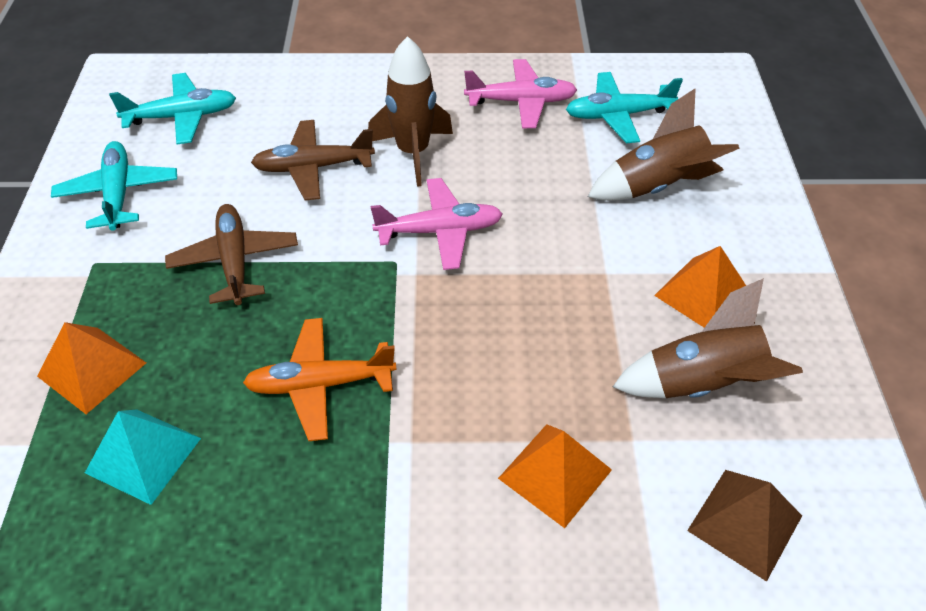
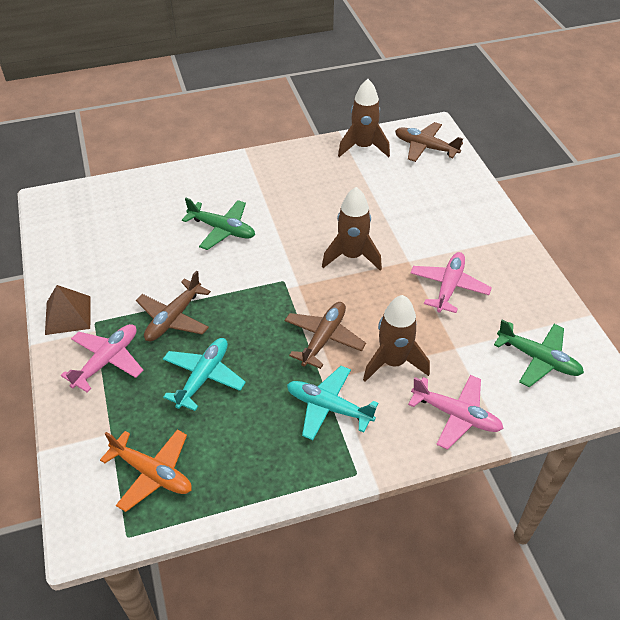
brown plane: [165,204,298,305] [251,120,375,200] = 2 -> [136,271,211,341] [285,302,366,369] [395,122,463,162] = 3
green plane: none = 0 -> [182,198,255,250] [494,320,584,387] = 2
orange pyramid: [37,322,146,414] [498,424,612,528] [654,246,746,328] = 3 -> none = 0
pink plane: [371,178,503,270] [464,59,577,128] = 2 -> [61,324,144,392] [408,375,504,450] [410,252,492,313] = 3
turquoise plane: [51,141,177,231] [109,73,236,144] [566,72,683,143] = 3 -> [163,338,246,411] [287,366,378,440] = 2
turquoise pyramid: [85,409,201,505] = 1 -> none = 0

